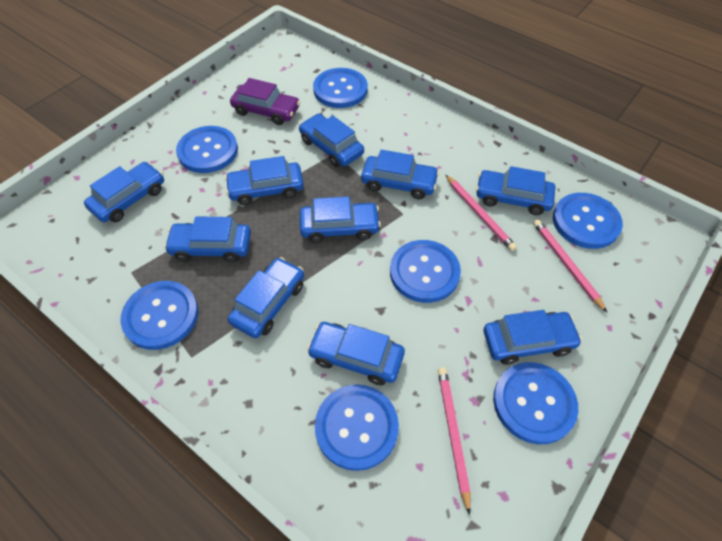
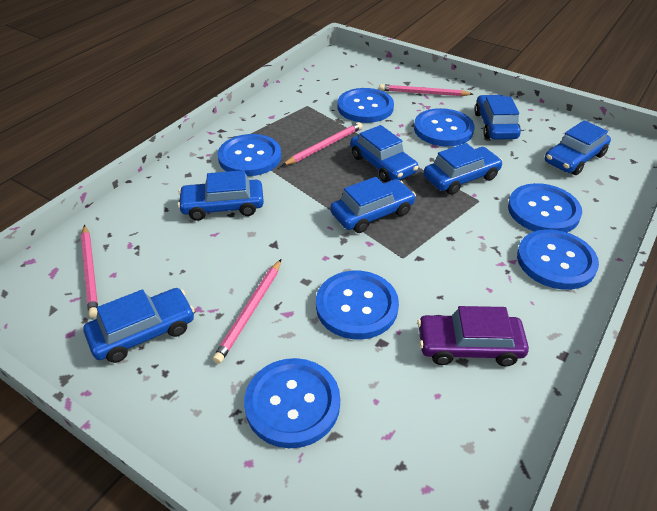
blue car: [84,162,164,222] [164,216,251,262] [225,156,304,205] [228,257,304,338] [299,114,364,167] [300,196,381,243] [307,322,405,385] [361,150,439,199] [476,166,555,215] [483,310,582,365] = 10 -> [83,288,195,363] [178,170,264,221] [330,177,416,233] [350,125,418,182] [424,143,503,195] [474,95,521,140] [545,120,611,175] = 7
pink pencil: [438,367,471,515] [446,175,517,251] [533,219,607,312] = 3 -> [81,225,98,318] [212,259,281,364] [282,122,362,166] [379,84,473,96] = 4

